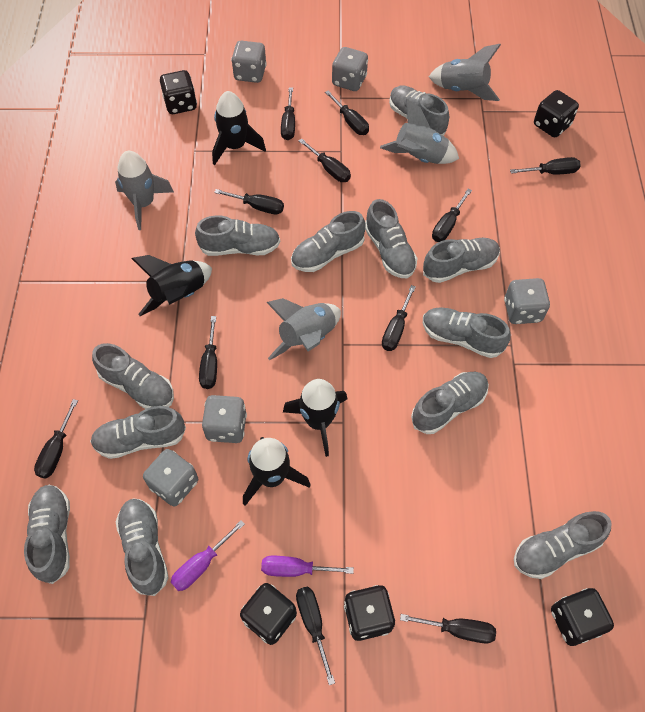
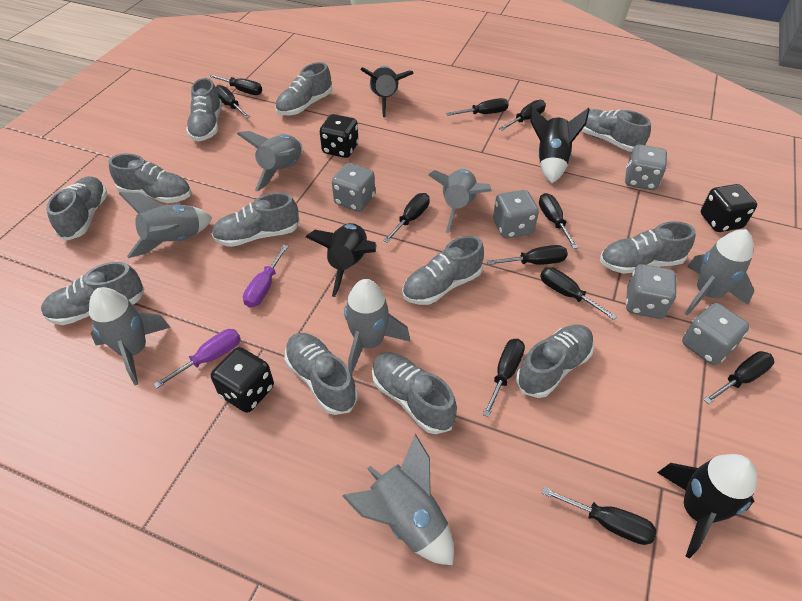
black dice: [160,70,197,114] [240,583,297,645] [344,585,395,641] [534,90,579,137] [551,588,614,646] = 5 -> [211,347,274,413] [320,114,359,158] [701,184,757,232] = 3
grey rocket: [115,151,174,230] [266,298,341,360] [380,99,459,164] [429,44,501,101] = 4 -> [89,287,171,385] [119,192,212,258] [237,131,302,191] [342,434,454,565] [344,279,410,374] [429,169,492,233] [685,229,754,315] = 7

